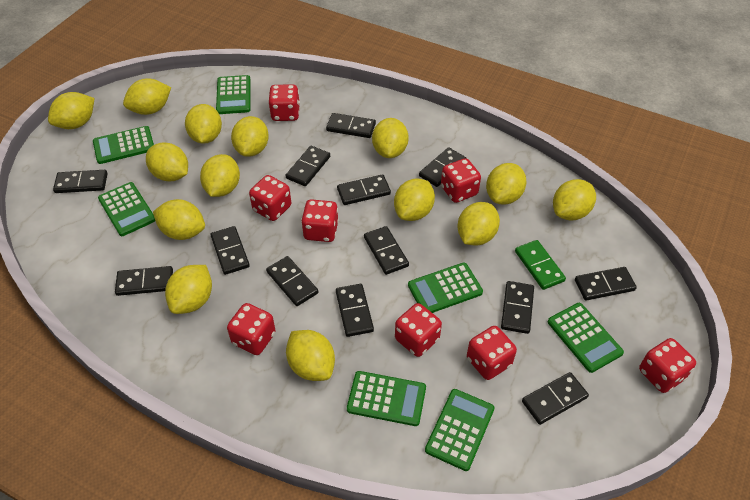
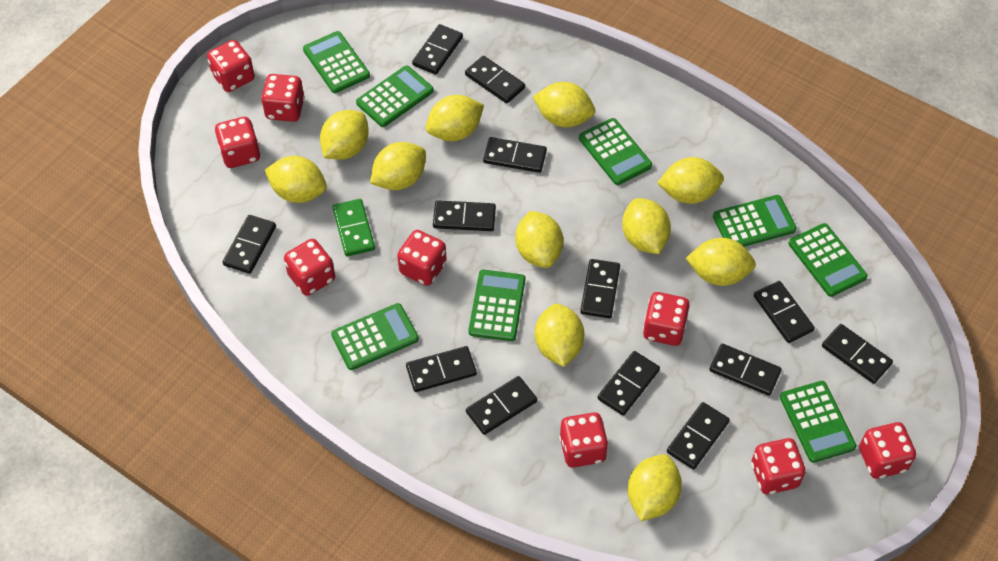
green calculator: [93,126,154,164] [98,182,155,236] [216,75,251,114] [347,371,426,426] [408,263,483,313] [425,389,495,471] [548,303,624,373] = 7 -> [303,31,370,93] [331,303,419,370] [356,66,434,127] [468,270,525,341] [579,118,652,185] [713,195,797,247] [780,381,857,463] [789,223,868,297] = 8
red dice: [227,303,276,355] [249,175,291,221] [269,84,300,121] [301,199,339,242] [395,303,442,357] [441,158,481,203] [467,326,517,380] [639,338,696,393] = 8 -> [207,40,255,92] [215,117,260,168] [261,74,305,122] [284,239,335,296] [397,230,447,286] [559,412,608,468] [643,292,690,346] [751,438,806,494] [859,422,916,479] = 9
yellow lemon: [48,92,95,129] [123,79,171,115] [146,143,188,181] [153,199,205,240] [165,265,212,314] [185,104,222,144] [200,154,240,197] [231,116,269,157] [286,330,335,381] [372,118,409,158] [394,178,435,221] [457,202,500,246] [486,163,526,205] [553,179,596,220] = 14 -> [265,156,327,203] [320,110,369,160] [370,142,426,190] [426,95,484,141] [515,211,563,268] [533,82,595,128] [535,303,585,367] [622,198,671,254] [628,454,682,521] [657,157,724,204] [686,238,756,286] = 11

